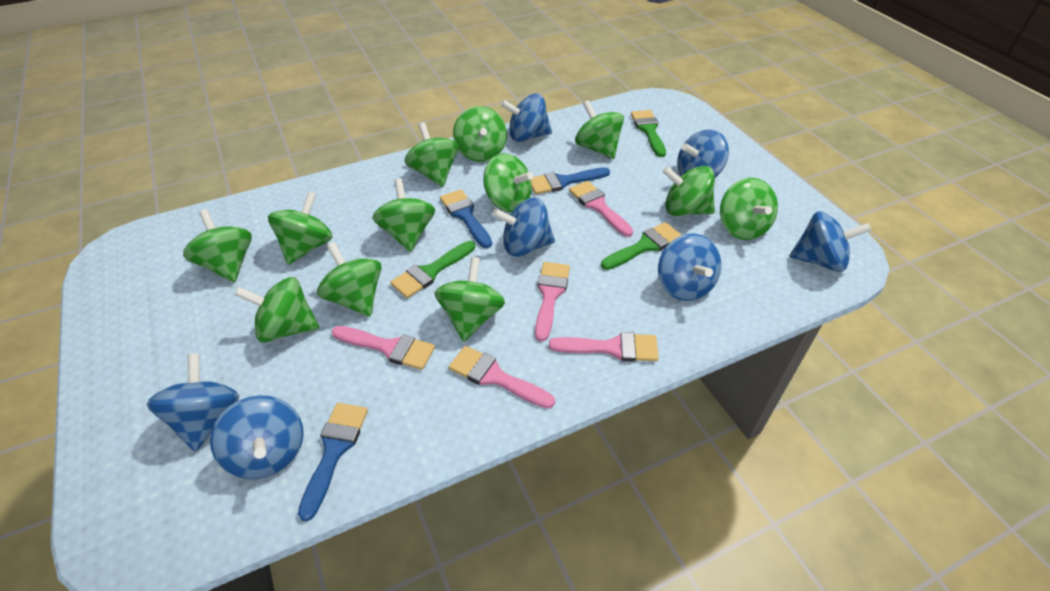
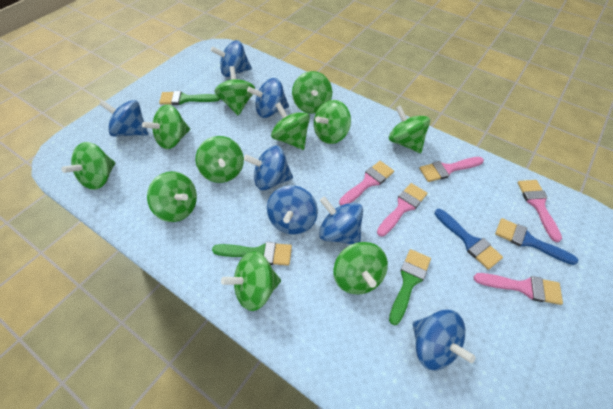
blue brush: [298,403,368,522] [440,189,492,248] [531,167,610,194] = 3 -> [435,209,503,270] [495,218,578,265] = 2
green spinning top: [183,209,252,282] [235,277,319,343] [268,191,333,265] [317,242,382,317] [373,179,435,252] [405,123,459,187] [434,257,505,341] [453,106,507,162] [483,153,533,212] [575,100,624,159] [663,166,715,216] [720,178,778,240] = 12 -> [61,142,115,190] [142,104,190,149] [147,171,197,222] [196,136,244,183] [214,66,255,116] [221,251,281,311] [271,102,310,150] [292,71,332,114] [314,100,351,144] [333,242,388,294] [389,105,430,153] = 11

